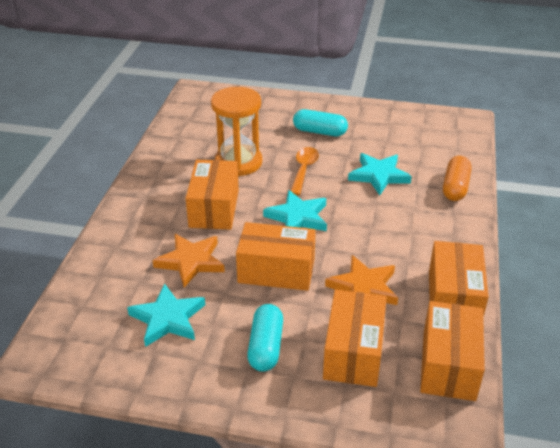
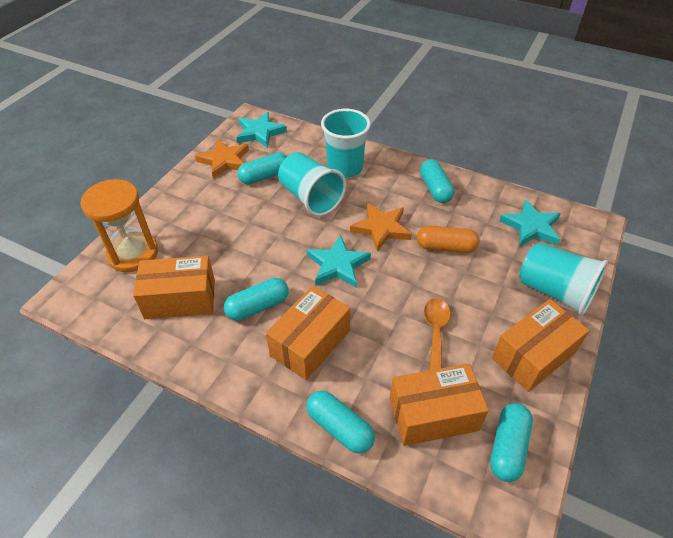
orange box: [186,160,239,230] [236,222,316,291] [323,290,387,387] [420,301,485,401] [429,241,489,317] = 5 -> [133,256,215,319] [266,286,350,380] [390,363,489,446] [492,299,590,392] = 4
turquoise capsule: [247,304,283,372] [293,109,348,136] = 2 -> [224,278,289,321] [237,153,287,184] [307,390,375,454] [420,159,454,203] [490,403,533,482] = 5
turquoise cup: none = 0 -> [278,152,346,216] [321,109,371,178] [519,242,608,315] = 3

